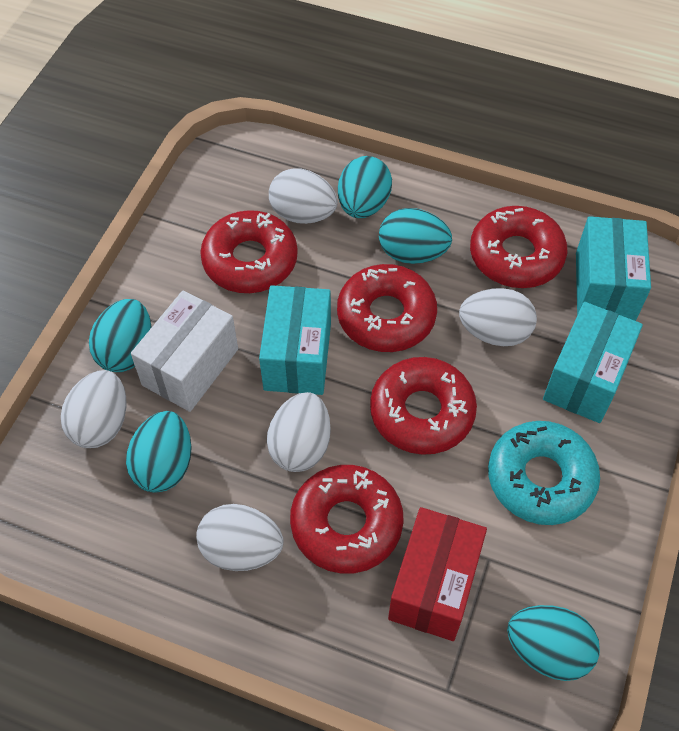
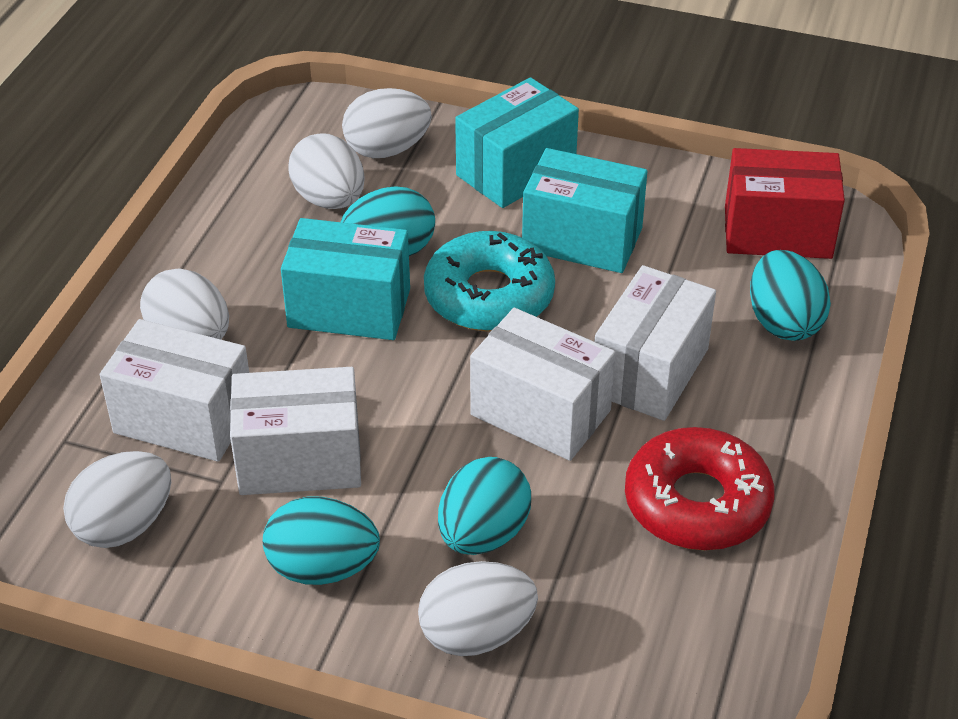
red donut: [200,210,298,293] [290,465,404,574] [337,264,437,352] [370,357,477,455] [470,206,567,288] = 5 -> [625,427,775,550] = 1
turquoise egg: [89,299,151,372] [126,411,192,493] [338,156,392,218] [379,208,452,264] [507,605,600,681] = 5 -> [263,497,380,585] [341,186,435,256] [438,457,531,555] [750,250,831,341] = 4
white box: [131,290,238,412] = 1 -> [100,319,249,462] [230,367,361,495] [470,308,616,461] [595,265,716,421] = 4

